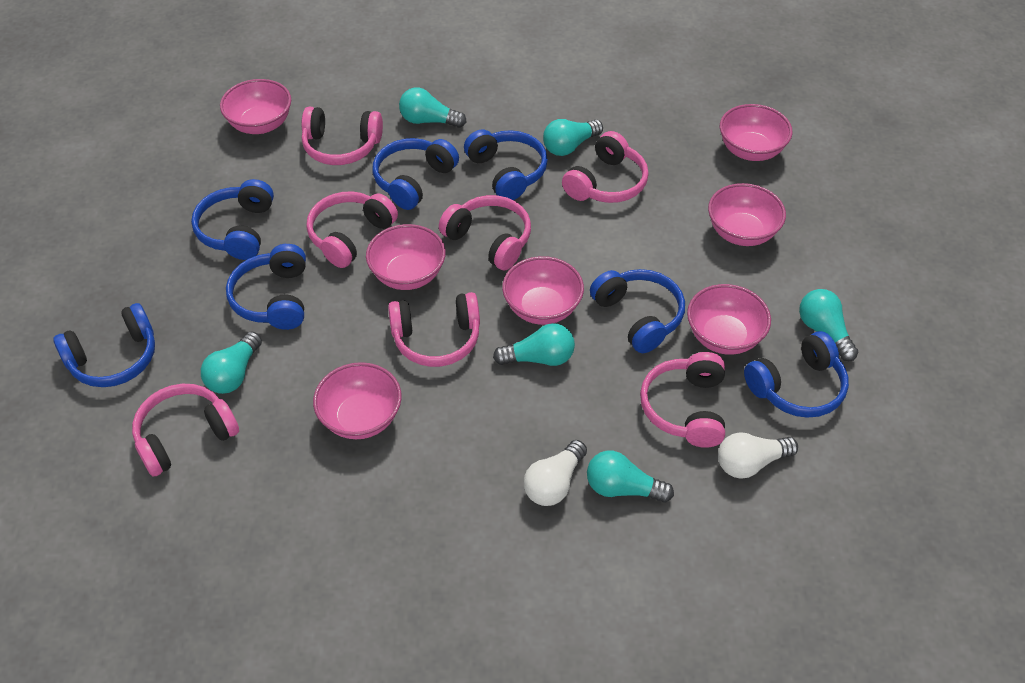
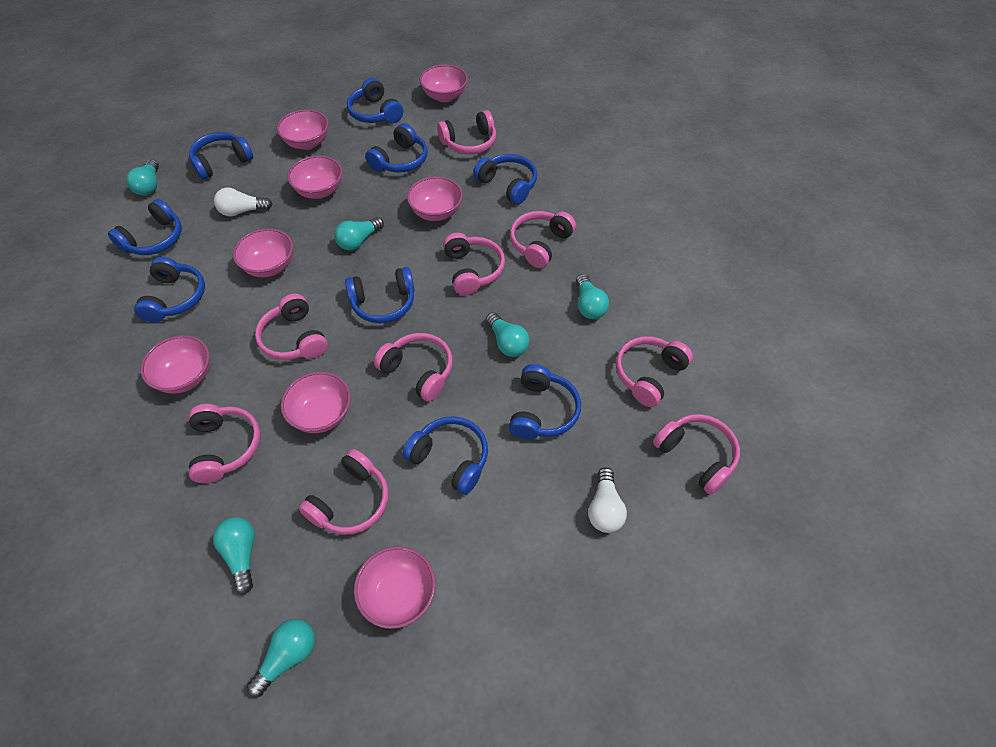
blue headphones: [53,303,155,387] [191,179,274,260] [226,244,306,330] [373,138,459,210] [464,130,548,200] [590,269,685,353] [744,331,849,418] = 7 -> [108,199,182,255] [134,257,205,322] [189,132,253,180] [345,267,414,323] [347,78,403,123] [365,123,427,172] [402,416,488,495] [473,154,537,205] [509,364,581,440] = 9
pink bowl: [220,79,291,134] [313,362,402,439] [366,224,446,290] [502,256,584,325] [687,284,771,355] [708,183,786,246] [720,104,793,161] = 7 -> [141,335,210,394] [233,228,293,277] [277,109,329,150] [281,372,351,433] [287,156,342,199] [354,546,436,629] [407,176,463,221] [420,64,468,102] = 8
pink headphones: [132,384,239,477] [301,107,383,165] [306,191,398,268] [388,292,480,367] [439,195,531,270] [562,131,649,203] [640,352,725,448] = 7 -> [189,404,261,483] [255,293,328,360] [299,449,389,535] [374,333,453,402] [437,110,496,155] [443,233,505,295] [510,211,576,268] [616,336,693,407] [653,414,740,495] = 9

